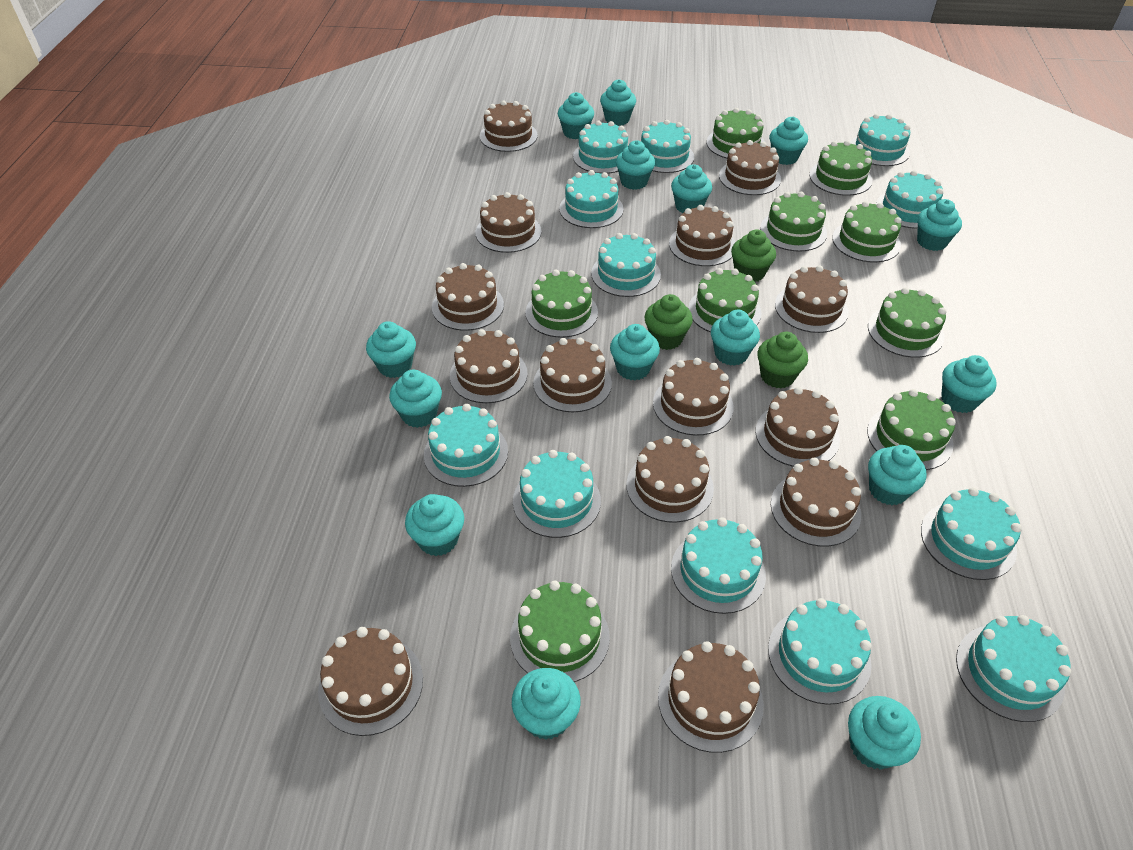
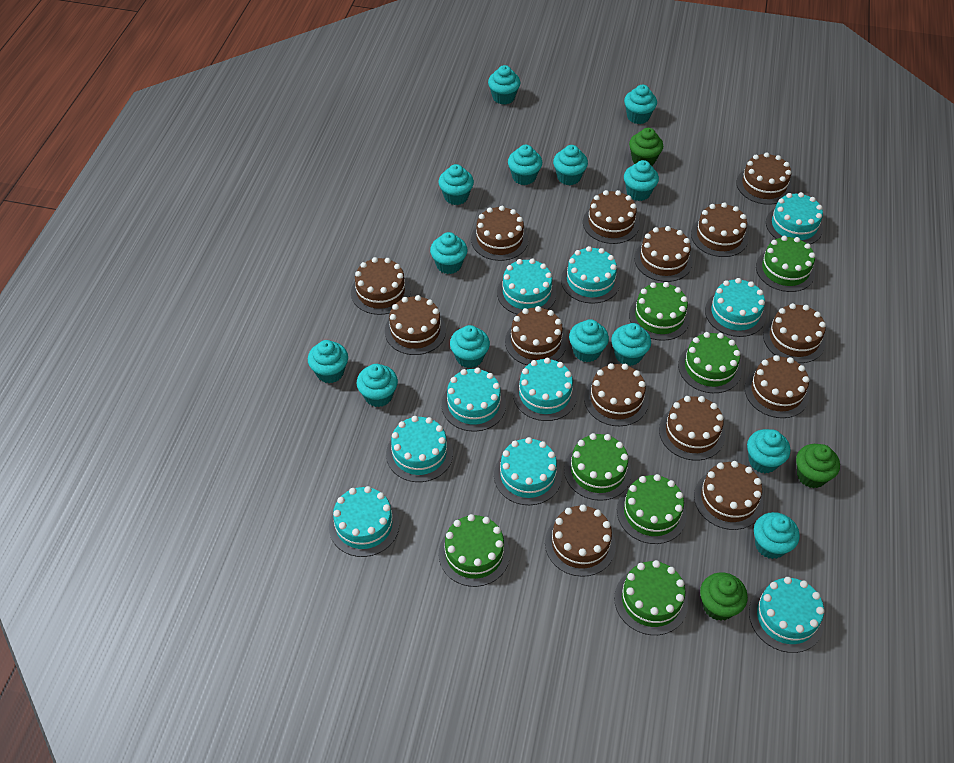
green cake: [510,581,610,682] [525,270,598,338] [688,268,761,333] [707,108,765,158] [760,192,827,252] [809,140,872,196] [832,201,902,262] [867,389,956,470] [868,287,947,358] = 9 -> [439,514,510,587] [564,433,632,501] [614,560,688,635] [617,474,687,544] [629,282,690,341] [678,332,742,393] [756,236,815,292] = 7
turquoise cake: [424,404,508,487] [513,450,601,538] [559,170,623,228] [573,121,628,174] [591,233,661,297] [641,120,694,173] [671,517,766,614] [768,598,872,705] [850,114,910,166] [876,170,943,229] [921,487,1022,580] [956,615,1071,722] = 12 -> [329,486,399,557] [386,416,453,482] [441,368,506,432] [494,437,562,505] [497,258,557,314] [513,358,577,421] [561,246,620,304] [705,278,766,337] [749,577,824,653] [766,192,823,244] = 10
turquoise cupcake: [366,321,416,378] [389,370,442,428] [405,494,464,556] [512,668,581,740] [558,92,594,139] [600,79,636,126] [610,324,660,380] [616,140,655,190] [671,164,712,213] [711,310,760,366] [769,117,808,165] [848,696,921,770] [868,445,926,505] [917,199,962,251] [941,355,996,413] = 15 -> [308,340,348,383] [357,364,398,407] [430,232,468,274] [439,164,474,205] [450,325,490,368] [488,65,520,105] [508,145,542,185] [553,145,588,185] [569,319,609,362] [611,323,651,366] [624,85,657,124] [624,160,659,201] [747,429,790,473] [754,512,800,559] = 14

